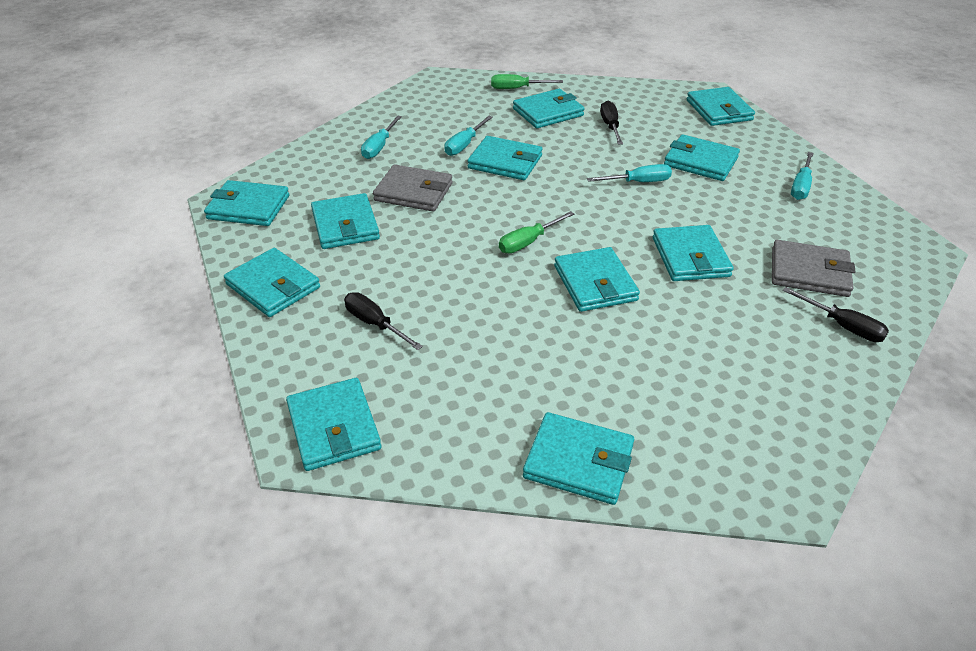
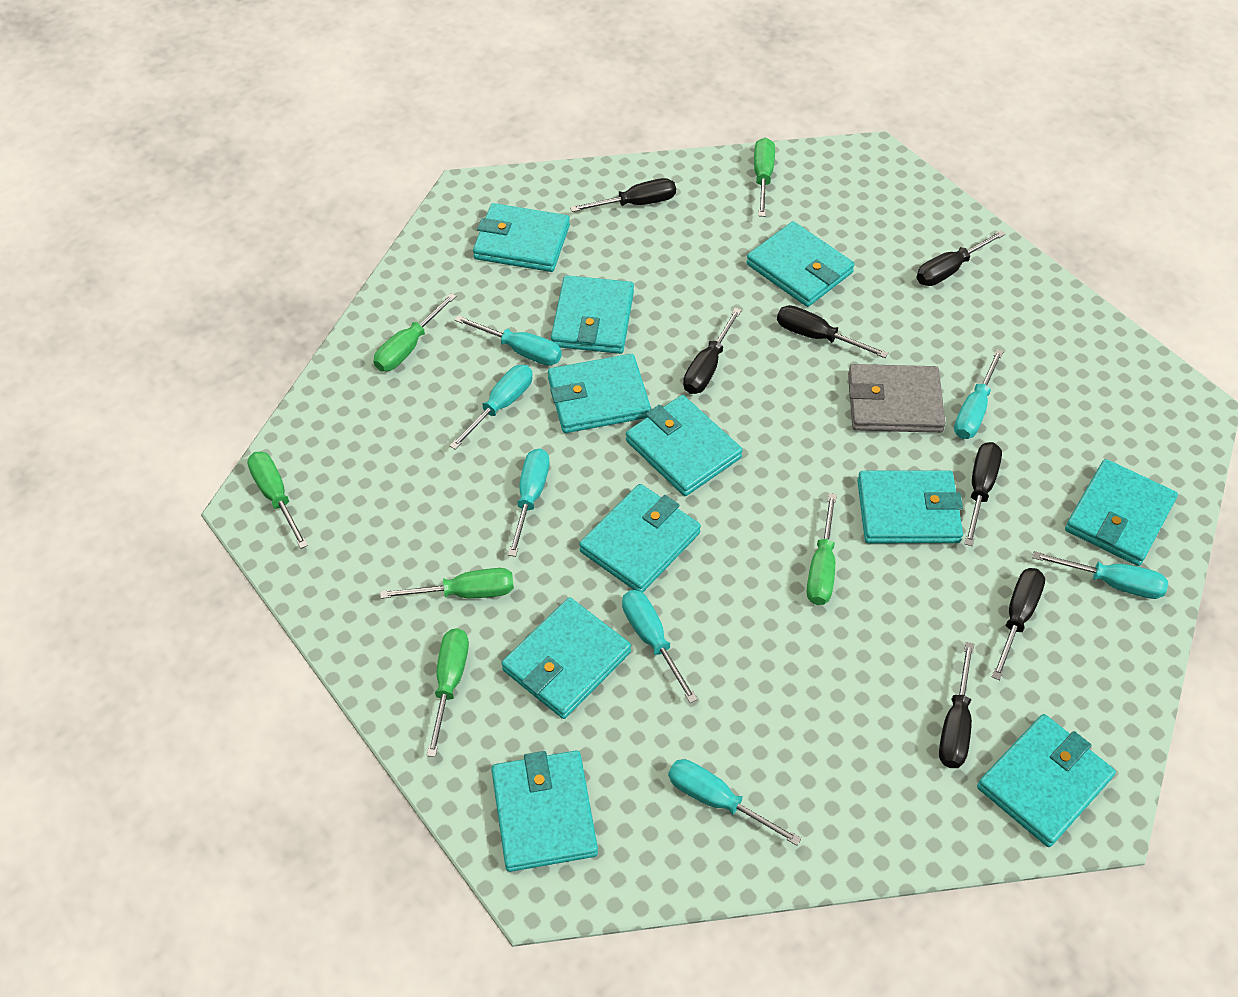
black screwdriver: [344,292,423,350] [600,101,623,145] [783,287,889,342] = 3 -> [570,178,676,212] [683,308,742,394] [777,305,888,358] [917,230,1006,286] [939,642,974,768] [965,442,1002,546] [992,568,1045,680] = 7
green screwdriver: [491,74,563,89] [499,211,574,253] = 2 -> [247,451,308,549] [374,293,457,371] [380,568,514,599] [427,628,469,757] [754,138,775,217] [807,493,837,605] = 6
grey wallet: [373,164,453,211] [772,240,855,297] = 2 -> [848,364,946,433] = 1
turquoise screwdriver: [361,115,402,159] [444,116,493,156] [587,164,672,182] [791,152,813,200] = 4 -> [449,365,533,450] [455,315,562,366] [508,449,550,557] [622,590,698,703] [668,759,802,846] [954,349,1004,439] [1032,551,1168,599] = 7

